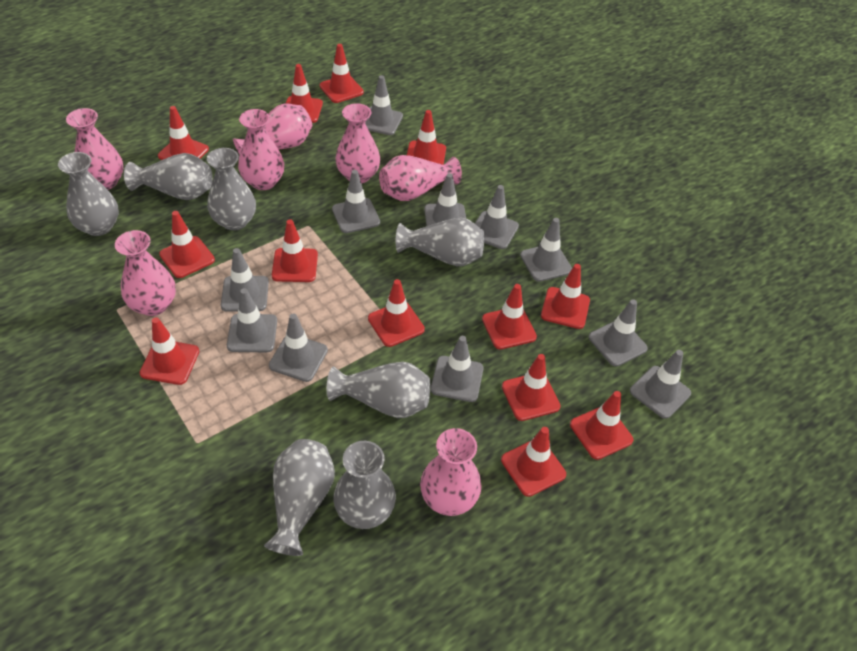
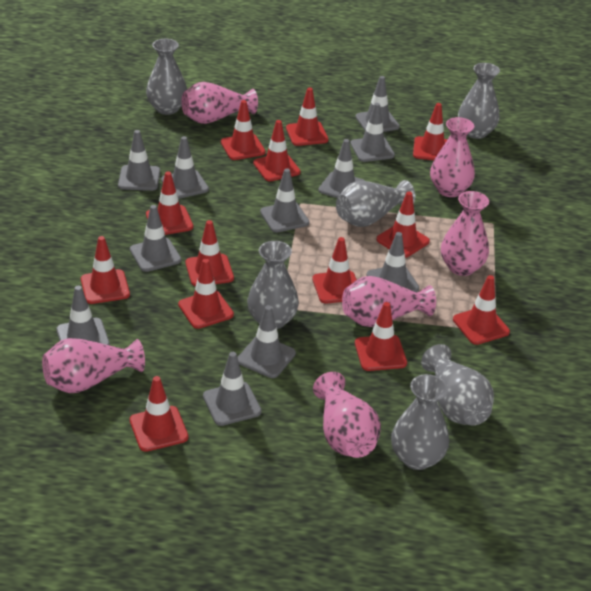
grey vase: [58,152,119,236] [124,153,213,200] [207,148,256,231] [264,439,335,556] [327,362,430,418] [333,441,396,529] [396,217,484,266] = 7 -> [146,39,187,115] [247,241,299,329] [336,180,415,227] [391,374,449,470] [421,344,494,425] [458,63,500,139] = 6
pink vase: [66,108,123,190] [115,230,176,316] [233,104,312,155] [238,109,284,190] [335,103,380,183] [379,155,462,201] [420,428,482,516] = 7 -> [42,338,145,393] [182,82,258,124] [313,372,381,458] [342,276,436,327] [430,117,475,197] [441,191,489,276] = 6

